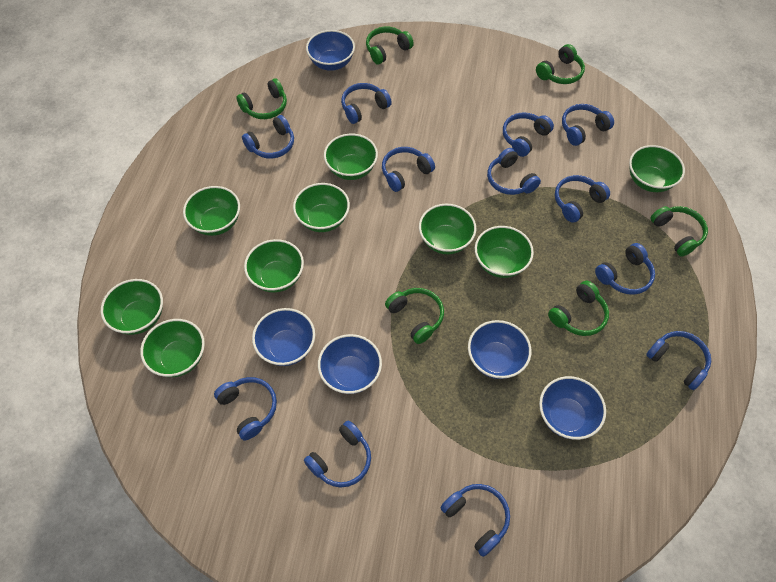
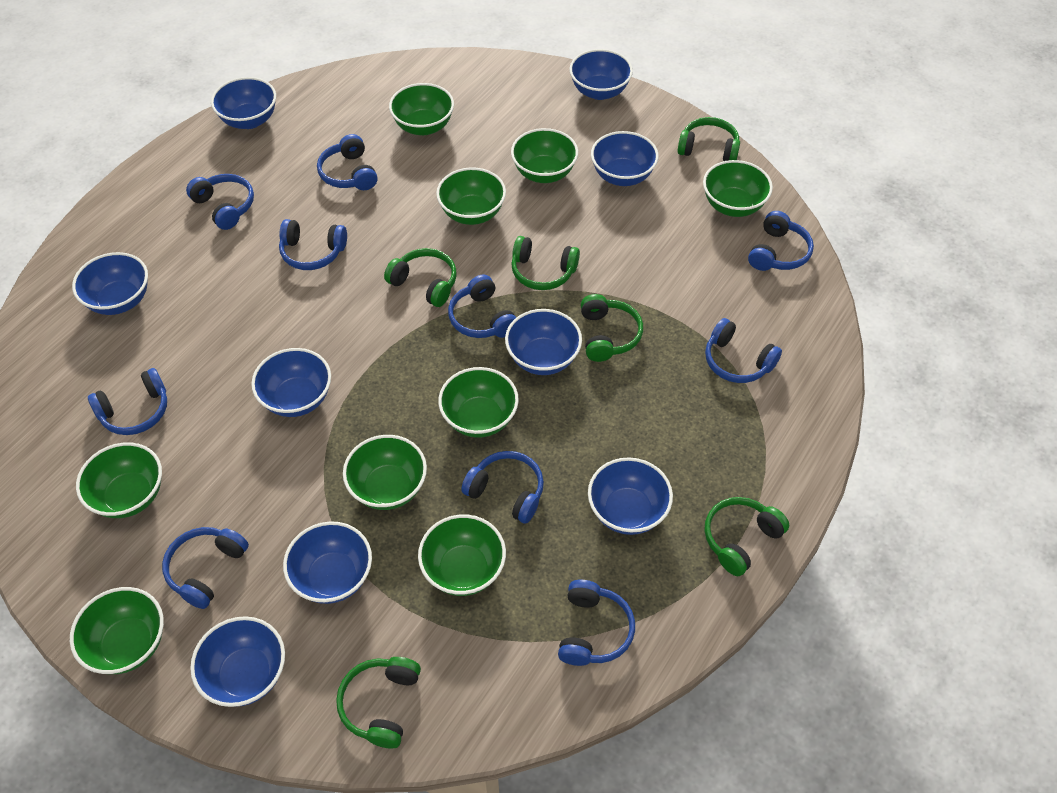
blue bowl: [252,308,315,366] [306,30,355,71] [318,334,382,394] [468,320,532,379] [539,376,606,440] = 5 -> [72,252,148,315] [190,616,285,707] [211,77,276,129] [251,348,331,417] [283,521,372,604] [505,309,582,375] [569,49,633,100] [588,457,673,535] [591,131,659,186] = 9
blue headphones: [214,377,277,441] [242,115,294,159] [304,420,371,488] [341,83,392,124] [382,147,435,192] [440,484,510,557] [487,148,541,195] [503,112,554,157] [555,175,610,223] [562,104,614,146] [595,243,655,295] [646,331,711,390] = 12 -> [88,368,167,435] [162,527,249,609] [186,174,254,230] [279,219,347,270] [317,134,378,190] [448,274,516,338] [461,451,544,523] [558,580,635,666] [705,318,782,383] [748,211,814,271] = 10

